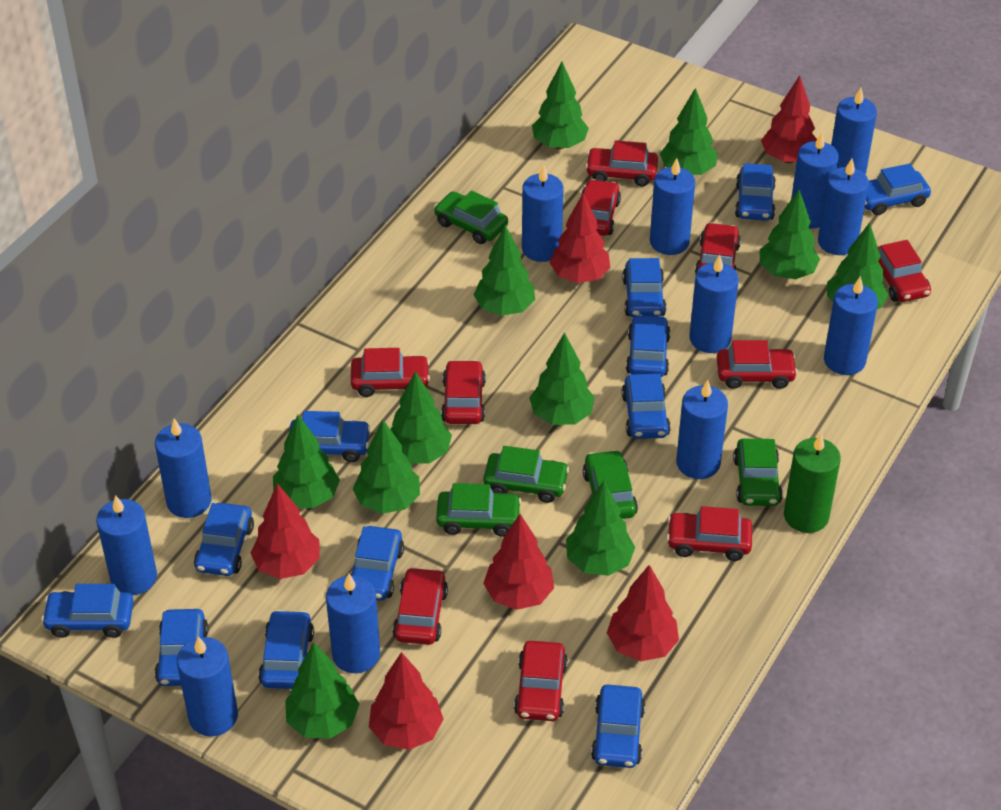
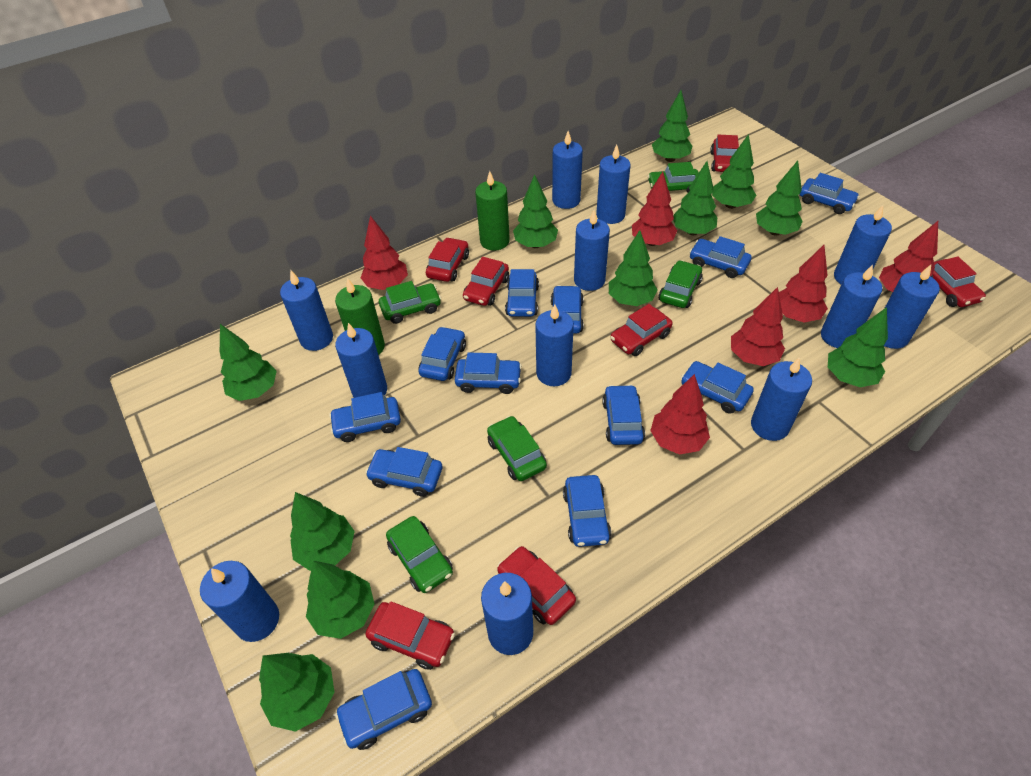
green candle: [784,433,841,533] = 1 -> [335,278,385,355] [475,171,510,251] = 2
red car: [351,348,430,397] [392,567,448,645] [441,360,486,424] [514,641,568,721] [581,179,621,236] [585,141,658,187] [666,506,752,561] [695,222,741,274] [717,340,798,389] [878,240,931,302] = 10 -> [365,601,455,670] [426,237,469,282] [463,257,509,306] [497,546,576,625] [611,304,673,356] [710,135,739,172] [931,256,986,307] = 7

